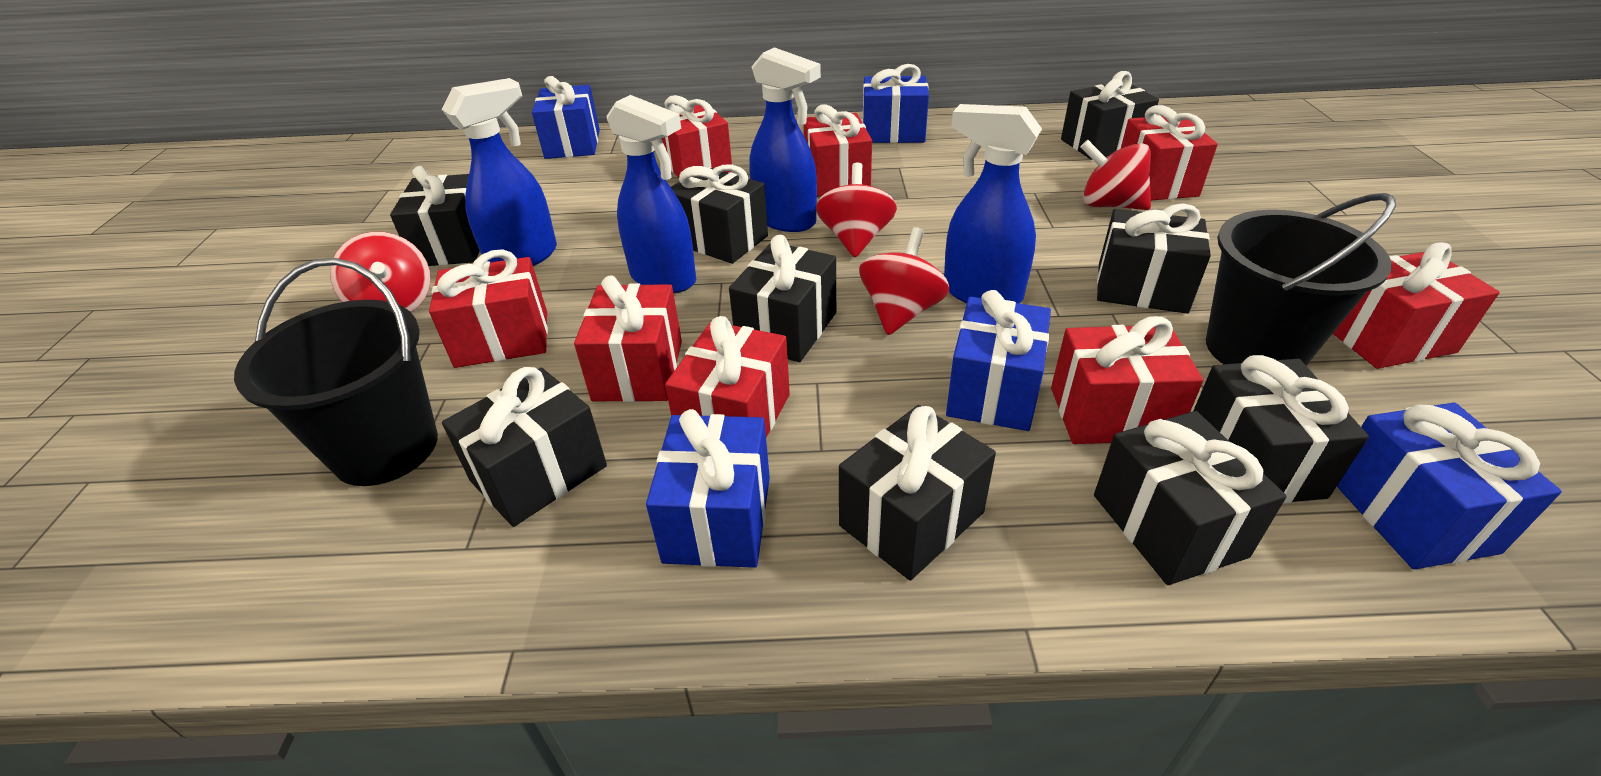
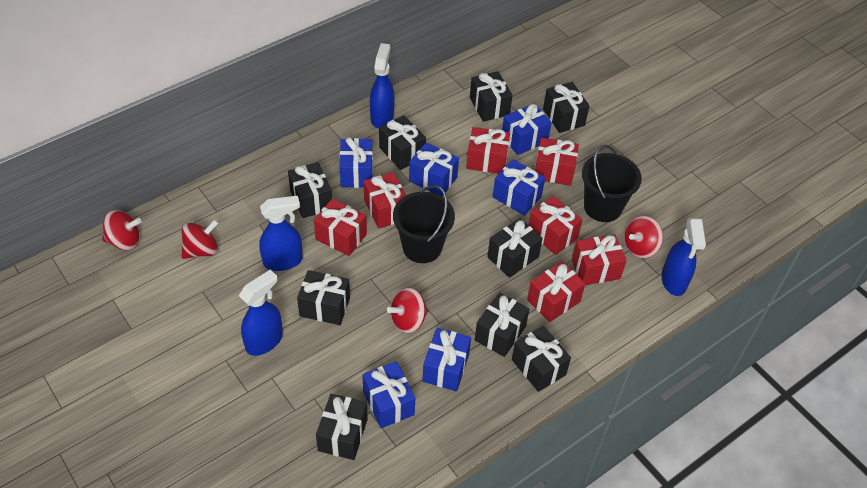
blue gift: [532,76,600,159] [646,409,770,568] [863,64,929,143] [946,290,1051,431] [1337,403,1562,569] = 5 -> [340,137,373,188] [363,361,415,428] [409,142,459,196] [422,328,471,391] [493,159,545,216] [502,104,552,155] = 6
red gift: [429,249,548,368] [574,276,682,402] [661,95,732,178] [665,316,790,438] [804,104,872,197] [1051,316,1203,444] [1121,105,1218,200] [1333,242,1500,369] = 8 -> [314,198,367,256] [364,172,406,229] [466,127,510,174] [527,261,585,322] [528,196,583,255] [535,137,579,186] [572,234,627,285] = 7

